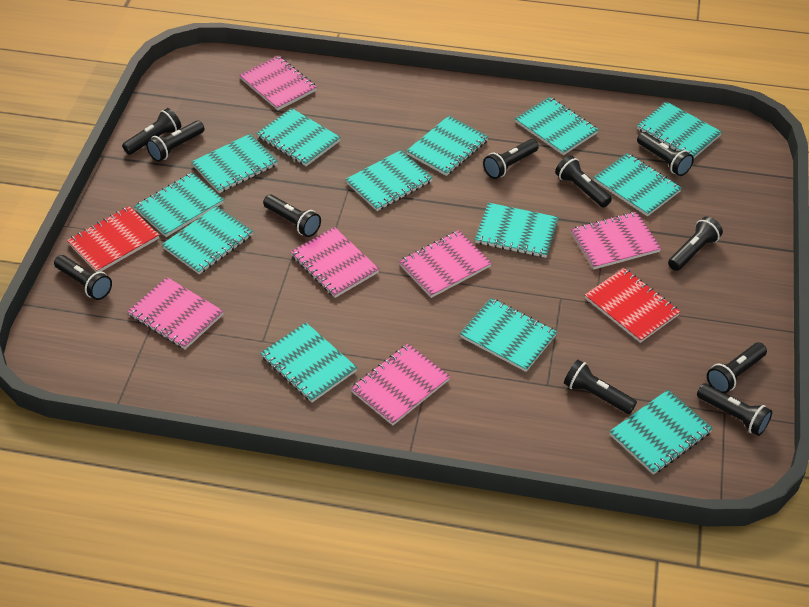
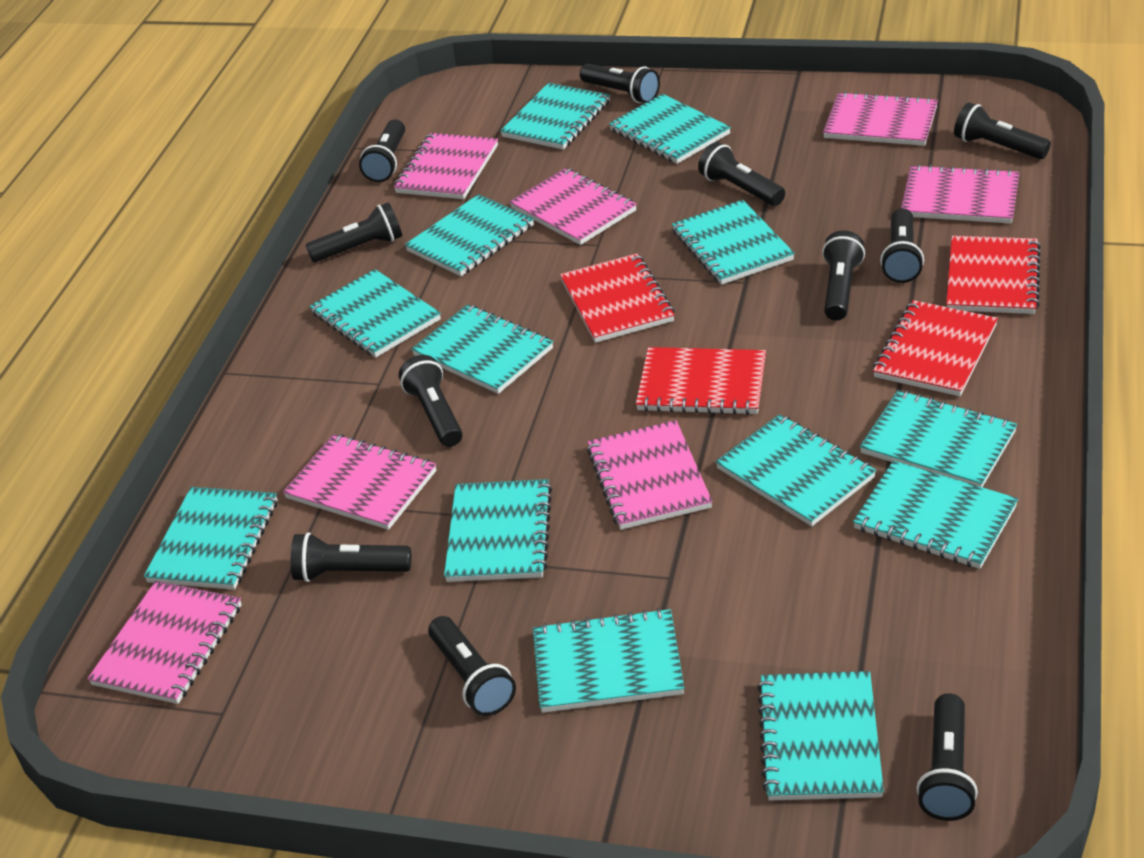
pink notebook: [127,277,224,350] [239,56,317,110] [290,227,379,298] [350,344,450,426] [399,230,492,298] [571,212,661,270] = 6 -> [87,581,242,704] [283,434,436,530] [394,133,498,199] [509,168,637,245] [587,420,712,530] [823,91,938,146] [901,164,1019,223] = 7
red notebook: [67,206,159,272] [585,268,680,343] = 2 -> [560,253,675,343] [636,347,766,415] [873,300,998,396] [946,236,1041,314] = 4

